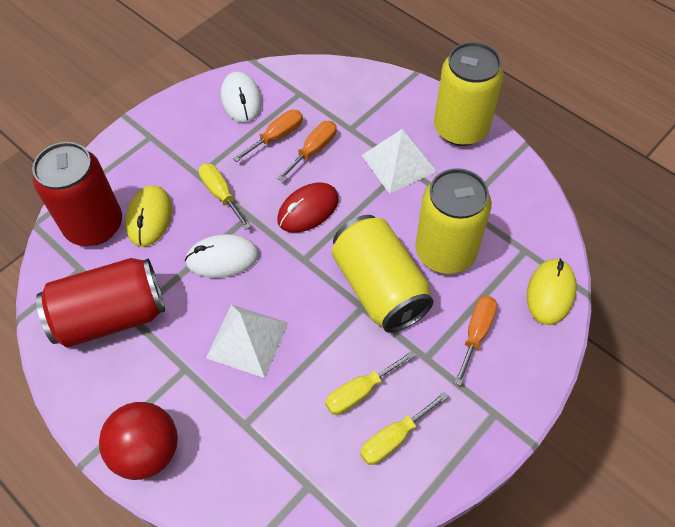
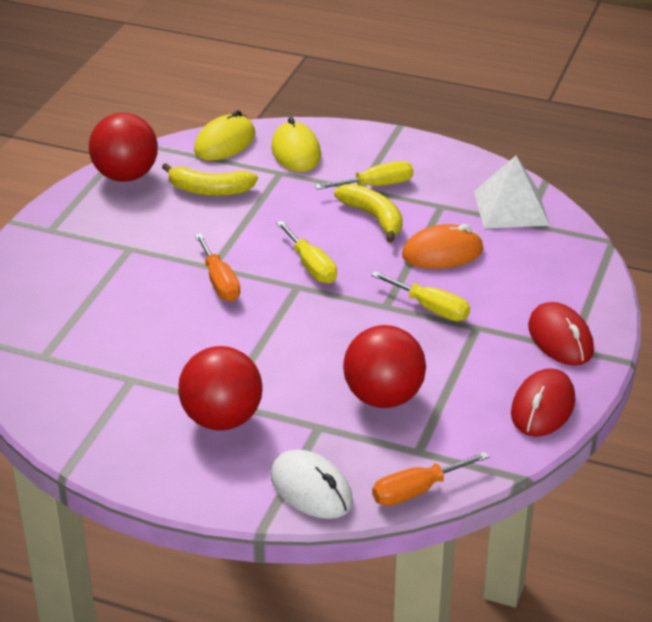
orange mouse: none = 0 -> [402,224,483,269] = 1
orange screwdriver: [233,110,303,162] [277,121,337,181] [454,296,497,386] = 3 -> [195,234,240,301] [372,452,489,506] = 2
red ball: [99,402,178,480] = 1 -> [89,113,158,182] [178,346,262,431] [343,325,426,408] = 3
red can: [32,142,122,246] [36,258,165,348] = 2 -> none = 0
red mouse: [277,182,339,233] = 1 -> [511,368,575,437] [528,302,594,366] = 2
white mouse: [185,234,259,278] [221,72,262,123] = 2 -> [271,450,353,519] = 1
white pyramid: [206,304,288,378] [361,129,437,194] = 2 -> [474,156,550,229] = 1
yellow banana: none = 0 -> [162,163,258,196] [334,184,403,243] = 2
yellow can: [332,215,434,333] [415,168,492,274] [434,42,504,146] = 3 -> none = 0

